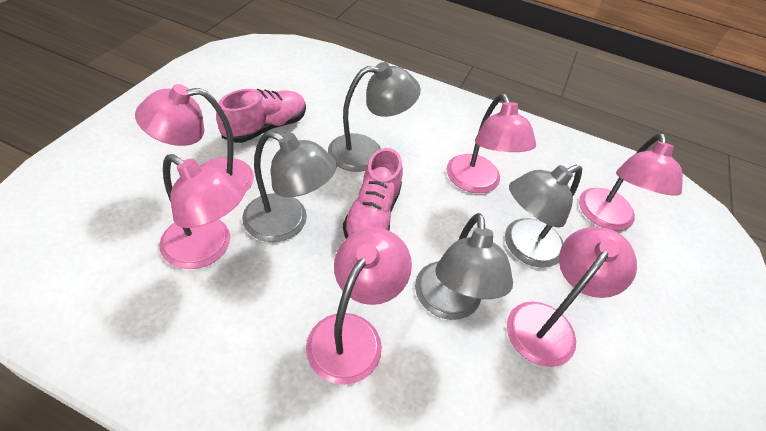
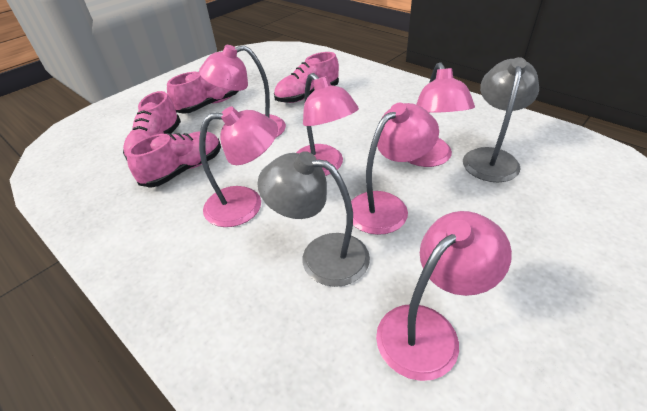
grey lamp: [242,131,337,242] [328,62,421,172] [415,213,513,320] [505,164,582,268] = 4 -> [257,151,370,287] [463,57,539,182] = 2
pink shoe: [216,89,306,143] [343,148,403,239] = 2 -> [123,91,181,160] [127,131,221,188] [167,72,239,114] [274,52,339,103] = 4

